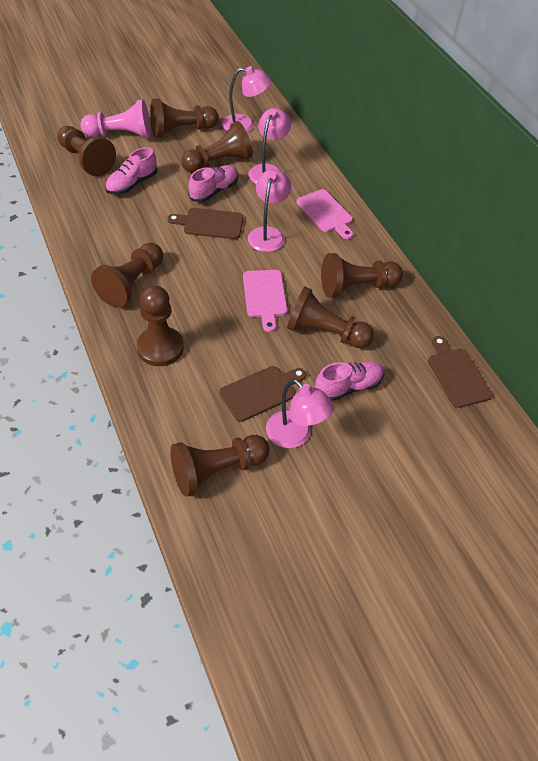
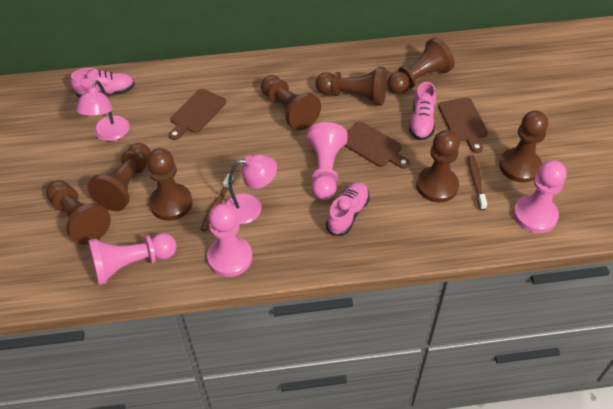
brown toothbrush: none = 0 -> [200,173,234,232] [468,155,487,210] = 2
pink cutting board: [243,270,287,332] [296,189,353,239] = 2 -> none = 0
pink lamp: [222,66,271,132] [248,108,291,184] [248,169,291,252] [266,379,334,448] = 4 -> [76,80,130,141] [224,154,277,224] = 2
pink pawn: [80,99,151,139] = 1 -> [88,233,177,285] [207,204,252,277] [307,122,348,200] [513,160,567,233] = 4

